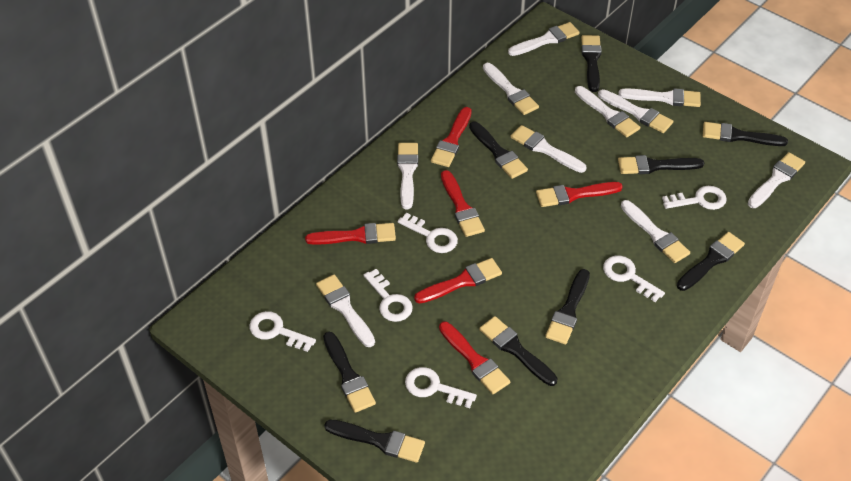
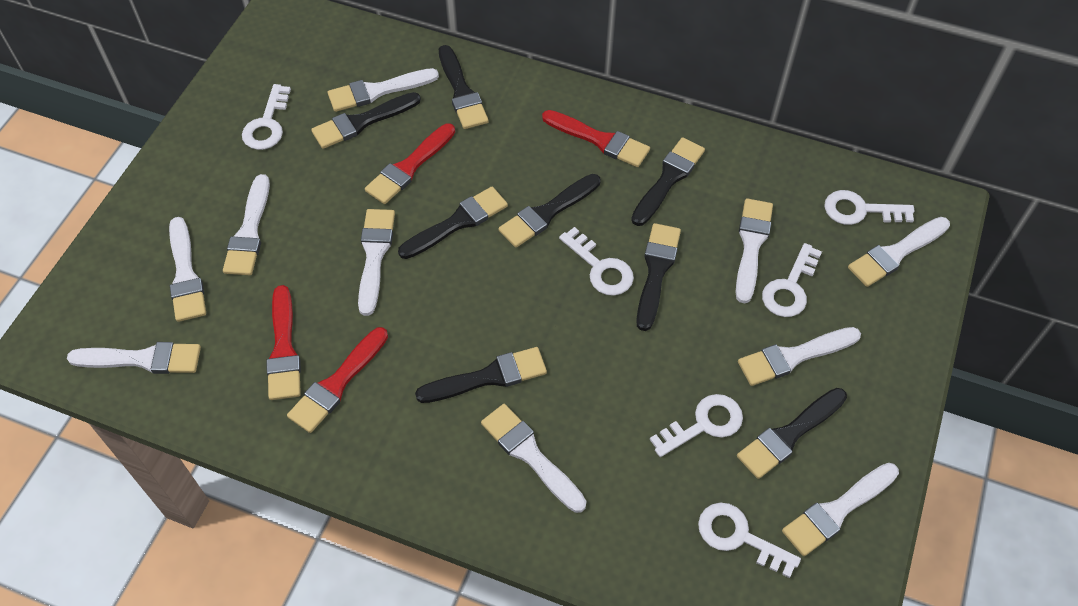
black brush: [323,332,376,413] [324,420,425,463] [469,121,528,179] [479,316,558,386] [545,269,590,344] [581,35,602,92] [618,155,704,174] [677,232,745,291] [703,122,788,146] = 9 -> [311,92,421,149] [398,187,508,259] [415,347,547,403] [439,45,489,129] [498,174,600,248] [631,137,705,226] [636,223,681,331] [737,388,847,479] = 8
red brush: [305,223,396,245] [414,258,502,304] [431,107,472,167] [439,322,510,394] [441,170,485,237] [536,182,623,207] = 6 -> [266,285,301,400] [287,327,388,433] [365,123,455,204] [542,110,650,167] = 4

